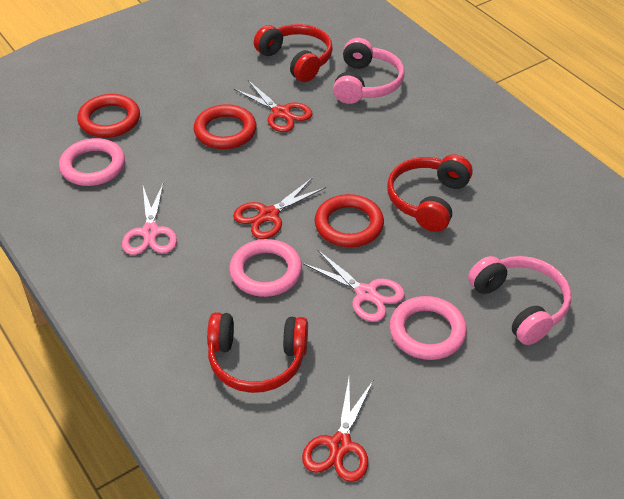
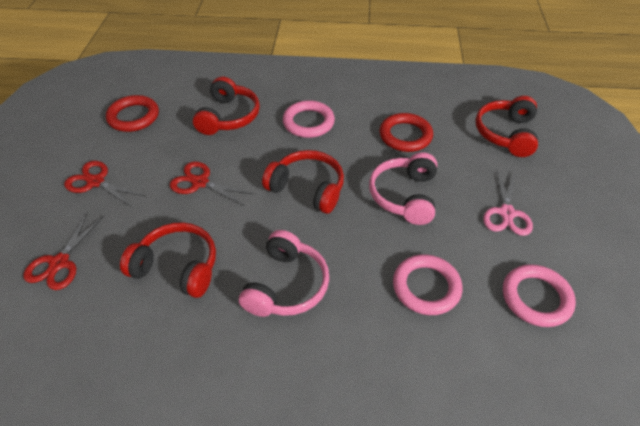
pink scissors: [122,184,177,255] [303,250,405,322] = 2 -> [483,170,533,236] = 1
red headphones: [207,312,308,393] [254,24,333,82] [387,154,473,232] = 3 -> [120,222,216,298] [193,77,260,135] [262,150,344,214] [475,96,538,157] = 4
red ring: [77,94,140,138] [194,104,257,149] [315,194,384,247] = 3 -> [106,95,159,132] [379,113,433,152] = 2

